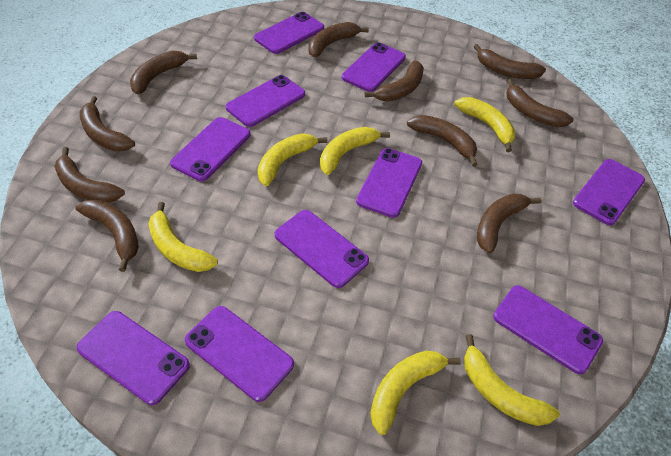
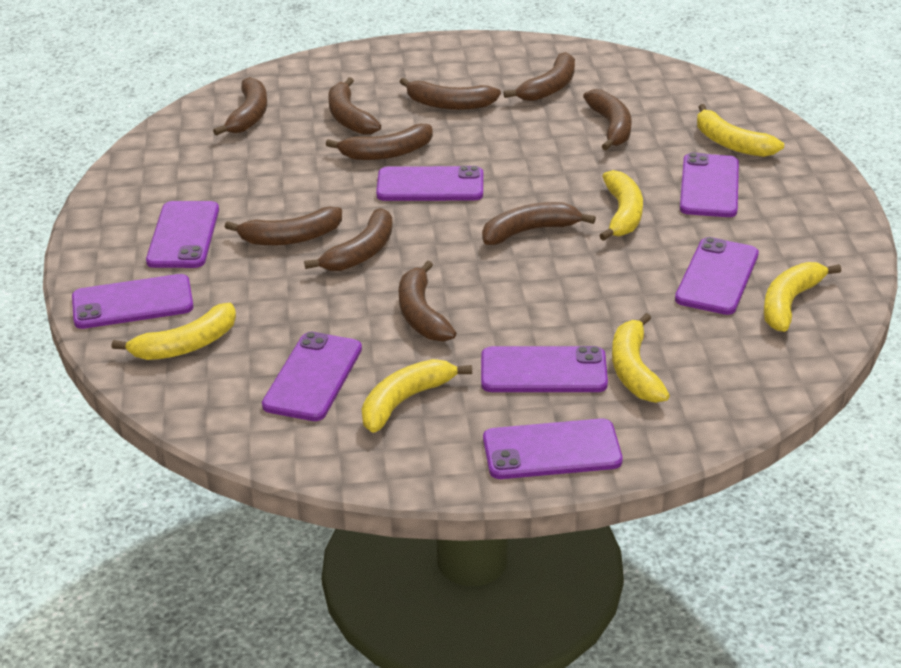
purple phone: [76,311,190,405] [170,117,250,181] [185,306,294,402] [226,75,305,127] [254,12,324,54] [275,210,369,288] [342,42,406,92] [356,148,422,218] [493,285,603,374] [573,159,645,225] = 10 -> [72,274,194,329] [146,201,219,268] [262,332,362,421] [376,166,483,201] [481,346,608,392] [483,418,623,479] [675,237,759,315] [680,153,739,217] = 8

